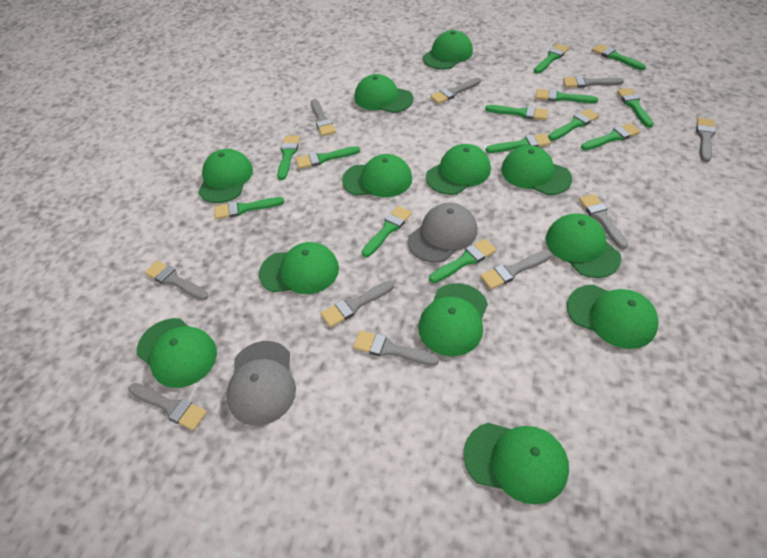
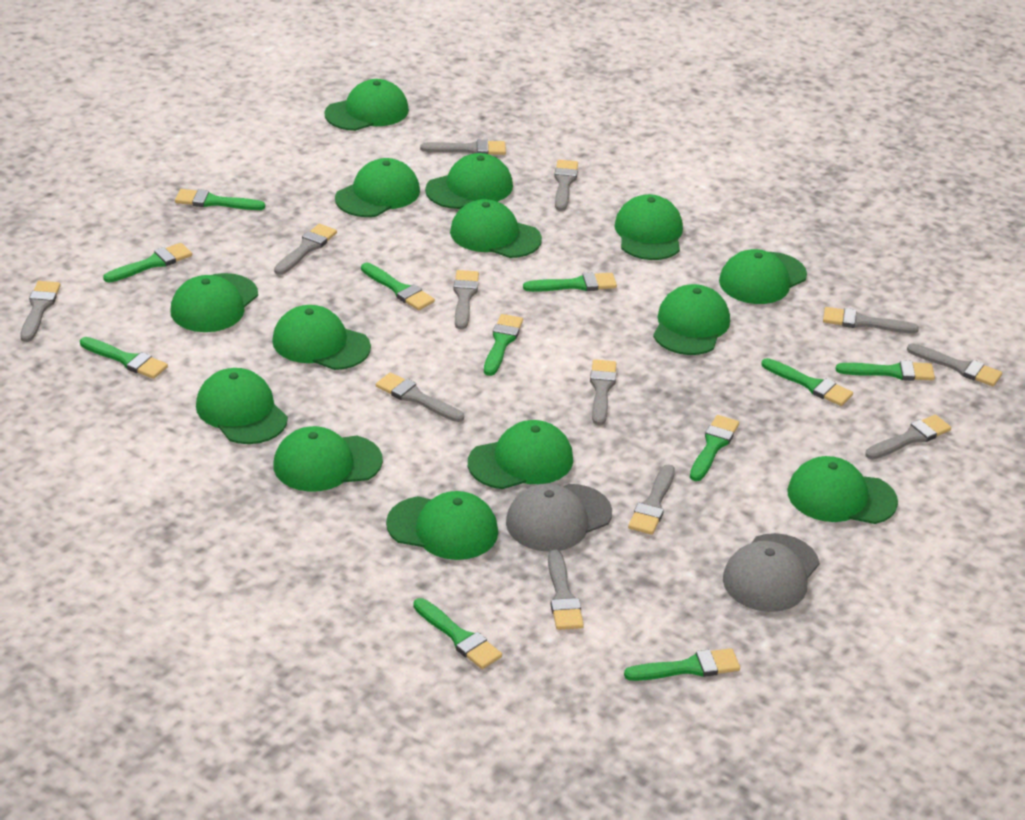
green brush: [214,197,284,219] [277,136,300,180] [296,146,360,169] [362,206,412,257] [429,239,497,283] [485,105,548,120] [486,134,551,153] [534,44,569,74] [536,89,598,103] [548,109,599,141] [581,123,641,150] [592,44,646,70] [617,88,654,128] = 13 -> [80,337,168,379] [103,243,192,283] [175,189,265,210] [361,263,435,310] [413,598,502,669] [484,314,523,376] [523,272,617,292] [624,648,740,681] [690,415,739,481] [761,358,853,406] [836,360,935,381] = 11
green cap: [137,318,217,388] [198,149,253,203] [259,242,339,294] [342,154,412,197] [354,74,413,113] [418,283,488,356] [423,30,473,69] [426,144,491,195] [463,423,569,505] [501,145,572,195] [546,213,621,278] [567,285,659,349] = 12 -> [170,273,258,332] [196,368,288,444] [272,305,371,370] [273,426,383,492] [324,79,409,131] [335,158,420,217] [386,491,498,560] [425,153,513,209] [450,199,542,258] [468,420,573,489] [614,194,683,260] [653,284,730,355] [719,249,807,304] [787,456,898,524] = 14
grey brush: [128,383,207,431] [145,260,208,300] [311,99,336,136] [321,280,395,327] [353,331,439,366] [430,78,481,104] [480,250,552,289] [563,76,624,88] [579,194,628,249] [696,118,716,162] = 10 -> [21,281,61,342] [274,224,337,275] [376,372,464,422] [420,139,506,155] [453,270,479,330] [548,550,584,630] [554,160,578,211] [590,359,616,425] [628,464,675,535] [823,307,919,334] [865,415,951,459] [907,343,1002,386] = 12

